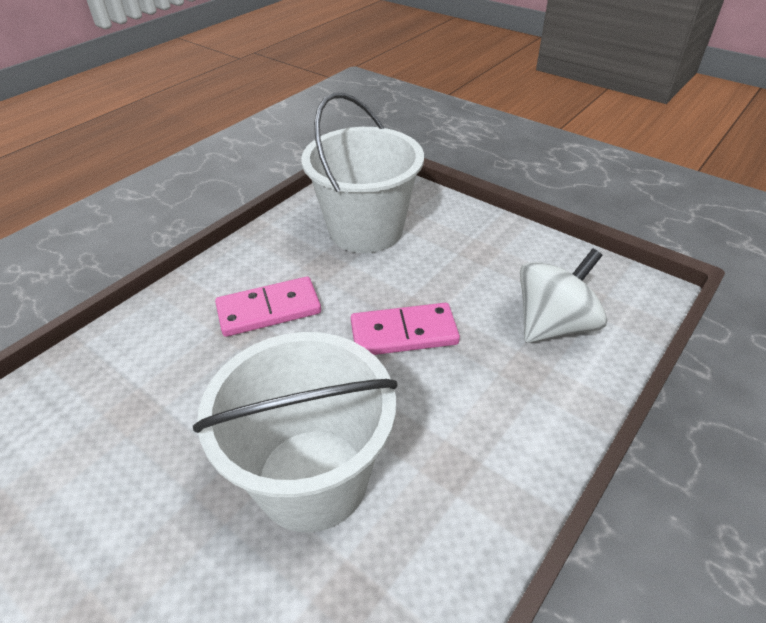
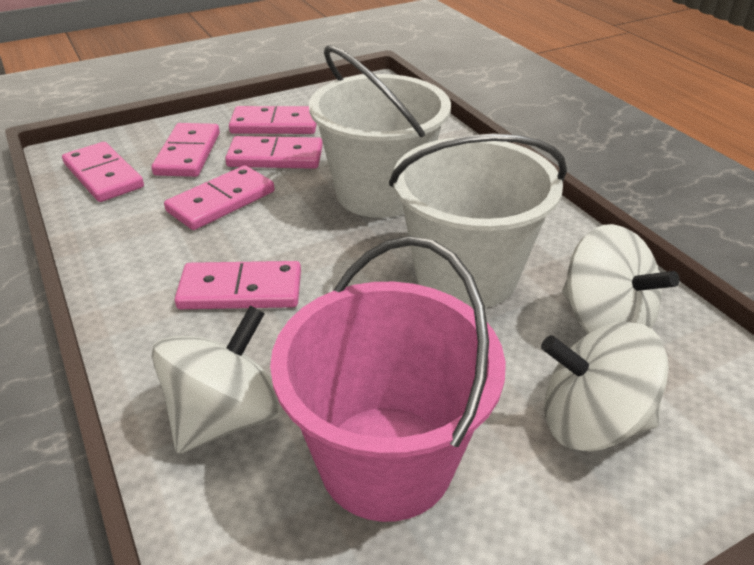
pink bucket: none = 0 -> [270,236,506,522] = 1
pink domino: [215,277,321,337] [351,303,460,355] = 2 -> [62,142,144,202] [151,123,220,177] [164,165,275,230] [175,261,301,309] [225,136,323,169] [229,106,317,134] = 6
white spinning top: [520,248,607,343] = 1 -> [152,306,283,454] [541,322,669,452] [562,224,680,333] = 3

